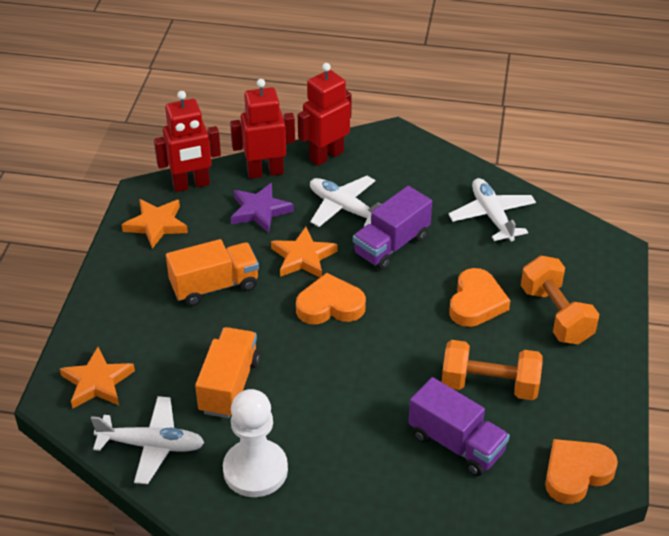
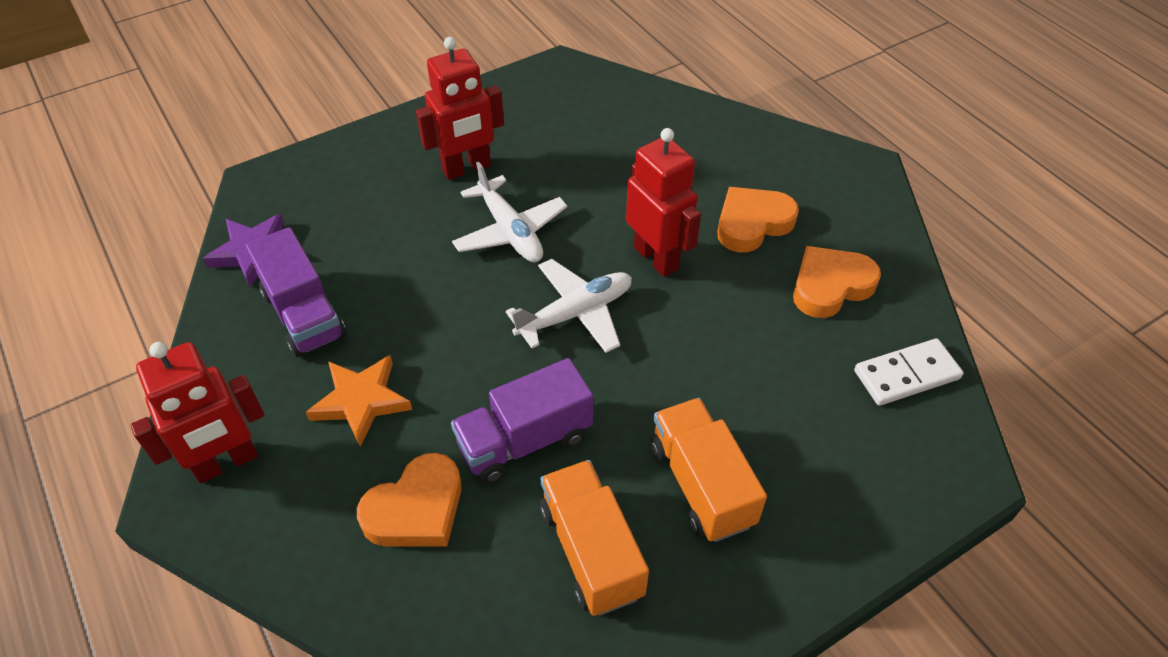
orange dumbbell: [442,340,543,400] [521,256,599,344] = 2 -> none = 0
orange star: [60,347,135,409] [121,199,188,249] [271,227,337,277] = 3 -> [306,355,412,447] = 1
white domino: none = 0 -> [854,339,964,406] = 1
white pawn: [223,389,288,497] = 1 -> none = 0
white plane: [91,396,204,484] [310,176,381,227] [448,178,536,241] = 3 -> [452,162,567,262] [506,259,632,353] = 2

